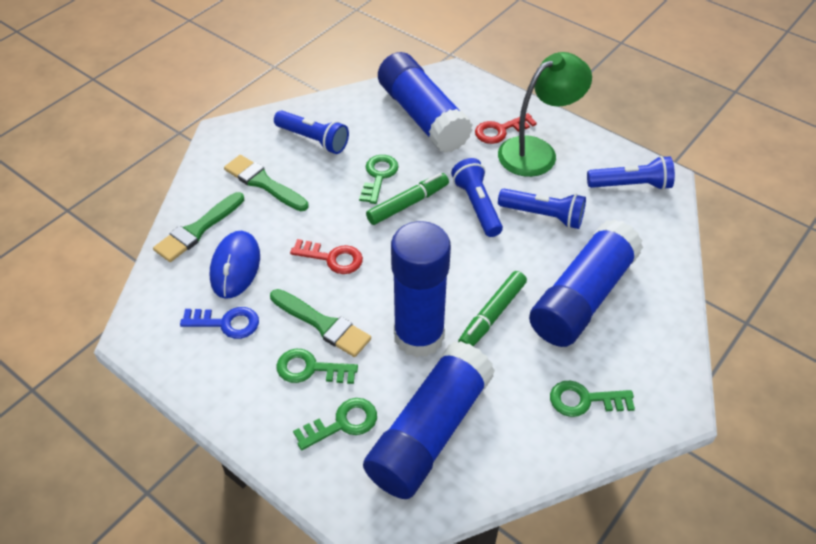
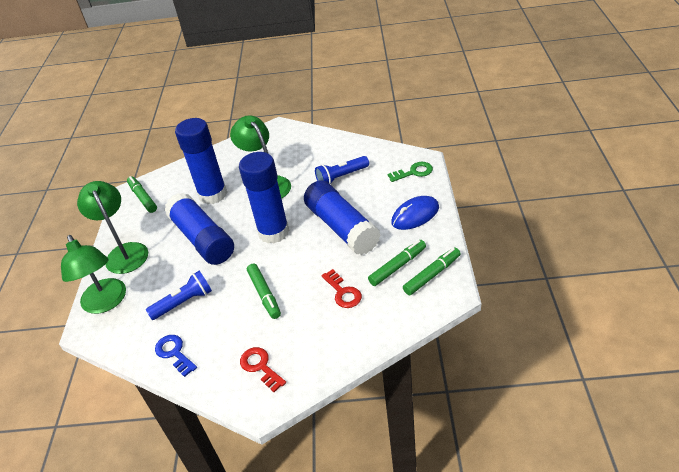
blue flashlight: [274,110,349,154] [451,158,503,237] [498,189,586,229] [587,156,675,190] = 4 -> [146,271,212,320] [315,156,369,184] = 2
green brush: [153,192,244,262] [224,155,309,211] [270,289,371,357] = 3 -> none = 0
green key: [277,349,358,384] [293,398,377,451] [359,155,399,204] [550,381,635,417] = 4 -> [387,162,433,182] = 1
green lamp: [498,52,592,177] = 1 -> [61,235,126,314] [77,181,148,274] [230,115,291,199] = 3
green marker: [366,173,449,225] [458,271,527,346] = 2 -> [127,176,157,213] [247,264,281,319] [368,240,426,286] [403,247,461,295] = 4

